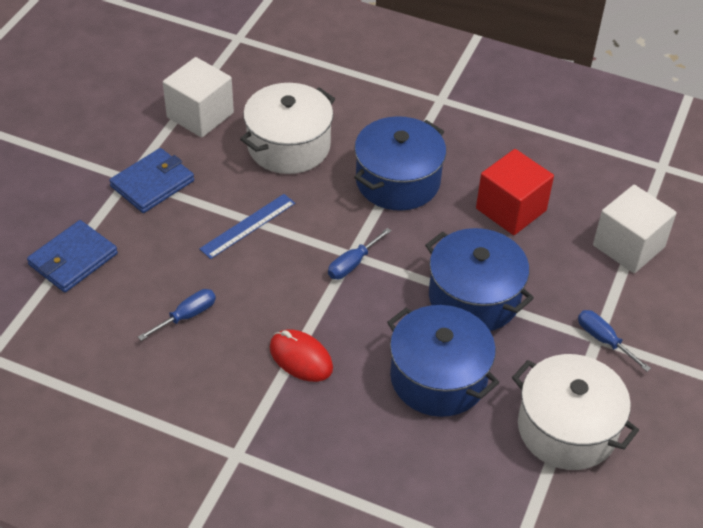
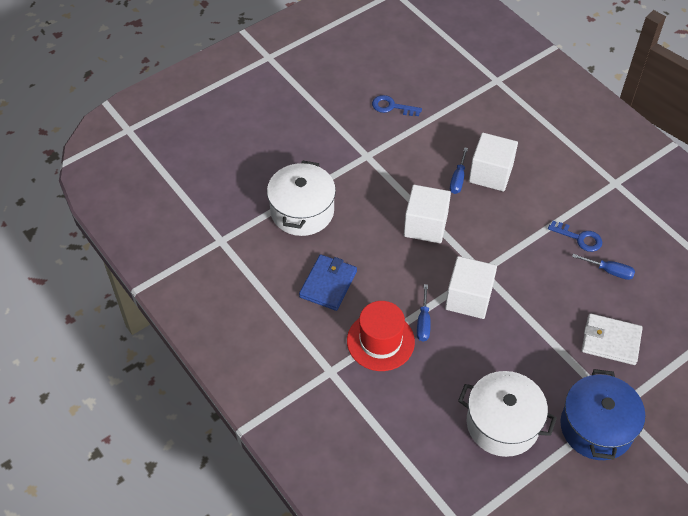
blue key: none = 0 -> [372,95,422,116] [548,221,602,252] = 2
blue pot: [354,116,446,211] [387,305,499,417] [425,228,534,331] = 3 -> [560,369,645,460] = 1
blue ruler: [199,194,295,259] = 1 -> none = 0
blue wallet: [27,220,118,293] [109,148,194,213] = 2 -> [299,254,357,311] = 1
red cube: [476,149,554,235] = 1 -> none = 0
red hat: none = 0 -> [347,301,415,371] = 1
red mouse: [269,329,333,382] = 1 -> none = 0
white cube: [163,57,234,138] [593,185,676,273] = 2 -> [404,185,451,243] [445,256,497,319] [469,133,518,191] = 3
white wallet: none = 0 -> [582,313,643,365] = 1

